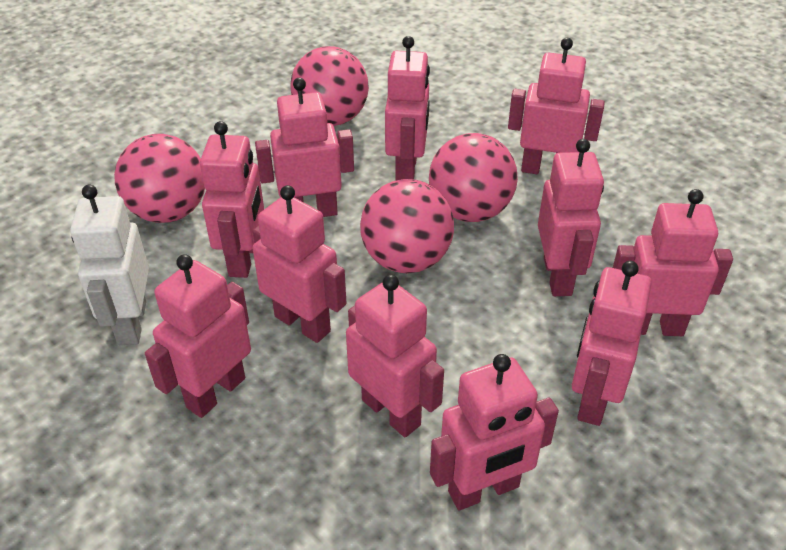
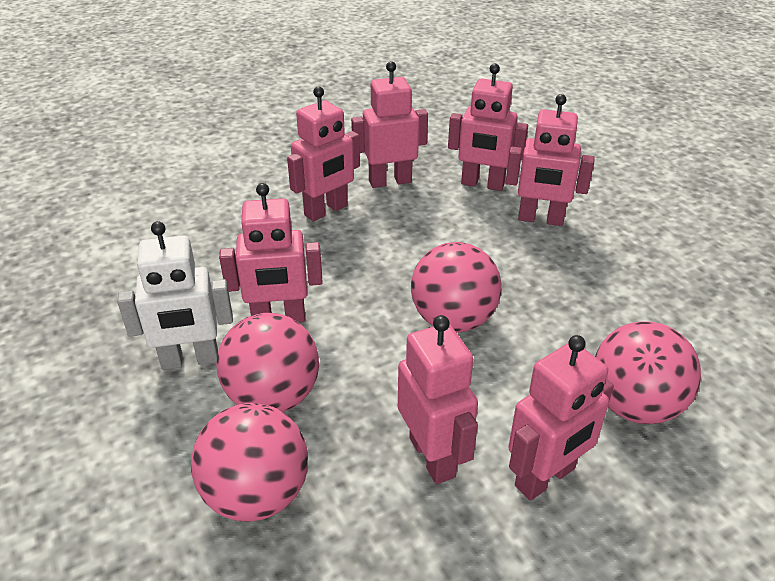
pink robot: [145,254,251,418] [200,121,264,278] [253,185,346,343] [255,78,354,217] [346,274,444,437] [385,36,430,180] [430,354,559,510] [508,38,605,174] [538,139,604,296] [572,261,652,426] [613,189,733,336] = 11 -> [219,183,323,322] [287,86,360,221] [351,61,428,188] [398,315,478,484] [448,64,528,191] [506,94,594,226] [508,335,614,501] = 7

